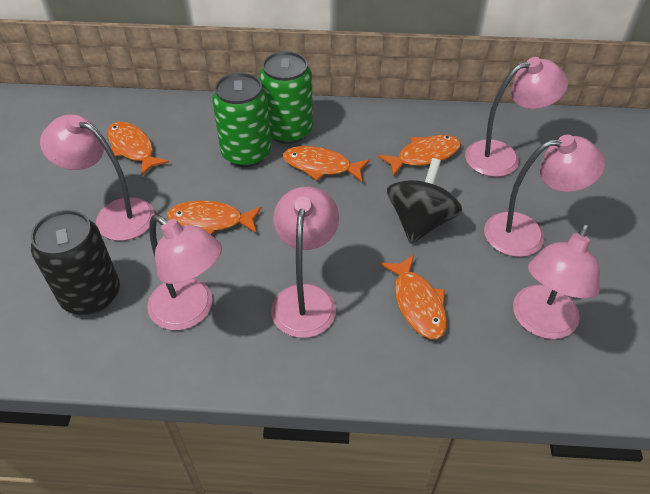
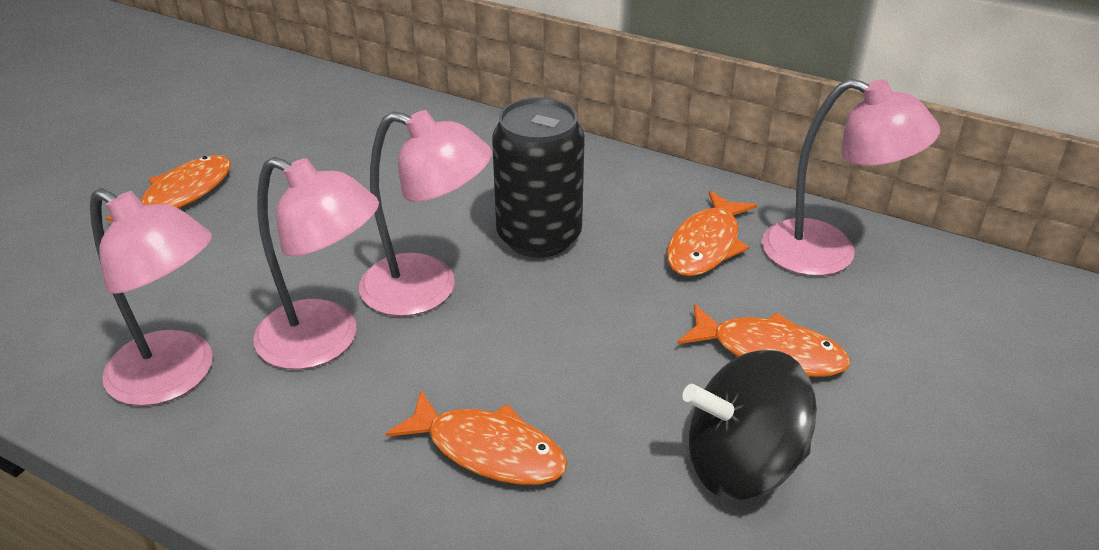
green can: [212,73,271,167] [259,51,313,144] = 2 -> none = 0
orange fish: [107,122,169,176] [167,201,262,235] [283,146,370,182] [378,135,461,177] [380,255,447,339] = 5 -> [106,155,231,221] [385,390,567,485] [667,191,757,276] [677,304,851,377] = 4
pink lamp: [40,115,155,241] [147,215,222,330] [271,187,339,338] [465,57,568,177] [484,135,605,257] [513,224,600,339] = 6 -> [90,188,213,406] [254,157,379,370] [359,110,492,316] [762,79,940,276] = 4

